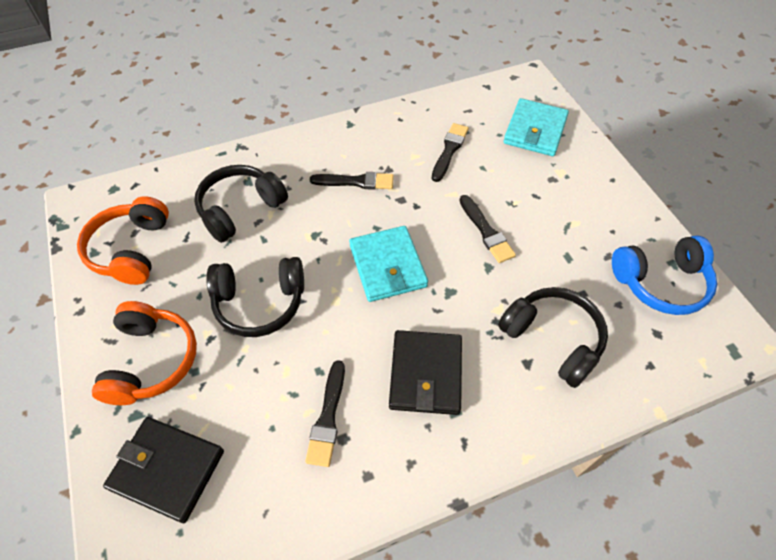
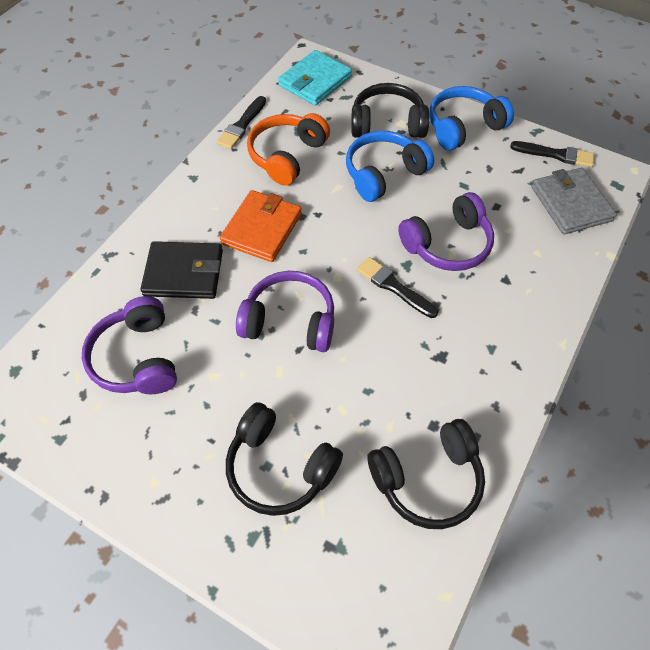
black brush: [305,360,345,467] [310,172,394,190] [432,123,469,182] [459,195,516,263] = 4 -> [217,96,266,149] [357,257,438,318] [510,141,594,167] = 3
black wallet: [103,417,224,523] [389,330,462,415] = 2 -> [140,241,223,299] = 1
blue headphones: [612,236,717,315] = 1 -> [346,131,434,202] [429,86,514,151] = 2
grey wallet: none = 0 -> [531,168,617,235] = 1
orange headphones: [77,196,169,285] [92,301,197,405] = 2 -> [247,113,330,186] = 1
orange wallet: none = 0 -> [220,190,302,262] = 1
purple headphones: none = 0 -> [82,296,177,394] [236,271,334,352] [398,192,494,271] = 3
turquoise wallet: [349,226,428,302] [503,98,569,156] = 2 -> [278,50,352,106] = 1

